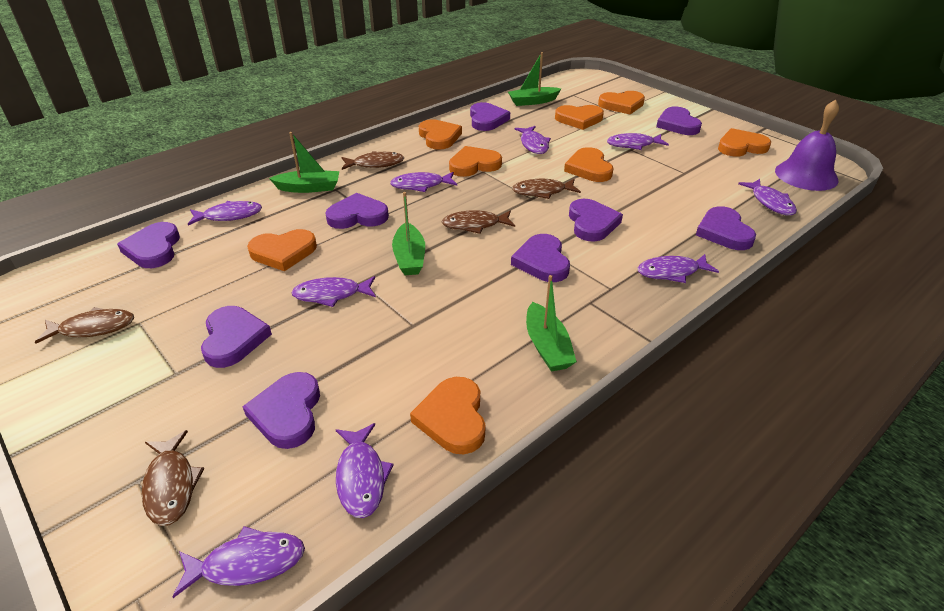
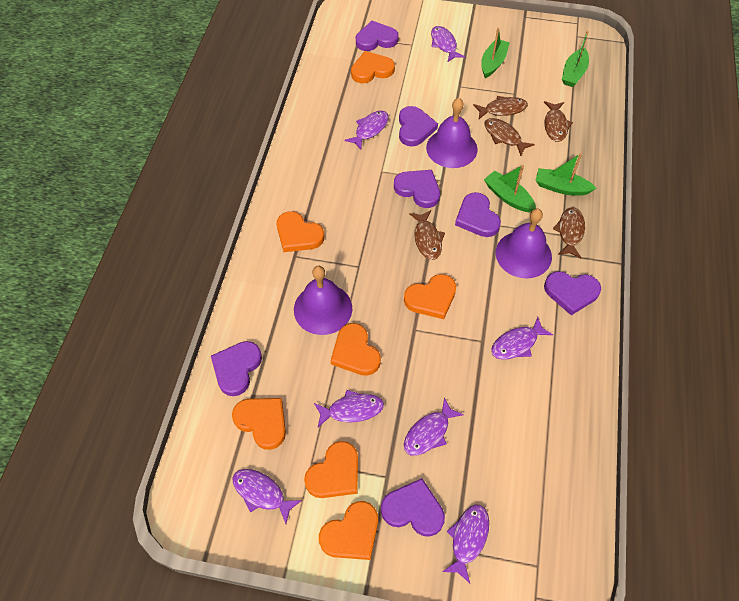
orange heart: [247,229,317,271] [410,377,485,454] [419,119,462,150] [449,146,502,177] [555,105,604,130] [564,147,614,182] [598,91,645,114] [718,128,771,157] = 8 -> [232,398,286,450] [277,211,324,252] [304,441,358,498] [319,501,378,560] [331,323,381,376] [351,51,395,83] [404,274,456,319] = 7
purple bell: [775,100,839,191] = 1 -> [294,266,352,335] [426,98,478,168] [495,209,552,278] = 3
purple fish: [172,526,305,598] [188,201,262,225] [291,276,376,307] [336,423,394,518] [390,172,457,192] [514,126,551,154] [607,133,669,150] [637,254,719,283] [738,179,797,216] = 9 -> [232,469,302,524] [314,390,384,427] [344,111,389,150] [404,398,464,456] [431,26,465,62] [442,504,489,583] [491,317,553,360] = 7
purple heart: [117,222,180,268] [201,306,272,368] [242,372,320,449] [325,193,389,229] [470,102,510,131] [511,234,570,282] [569,199,623,242] [656,106,702,135] [696,206,756,250] = 9 -> [211,341,262,396] [356,21,399,51] [381,478,445,537] [394,170,440,208] [399,106,438,146] [455,192,501,237] [544,271,601,315] = 7

